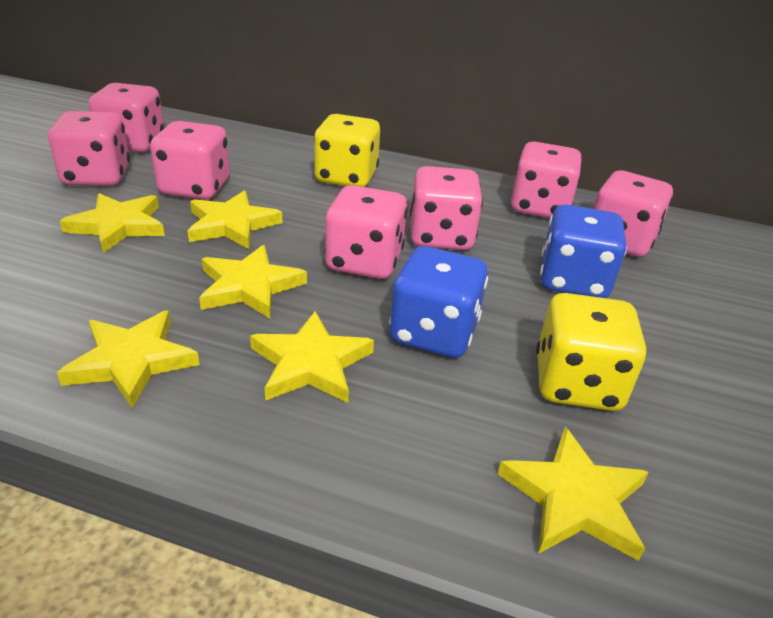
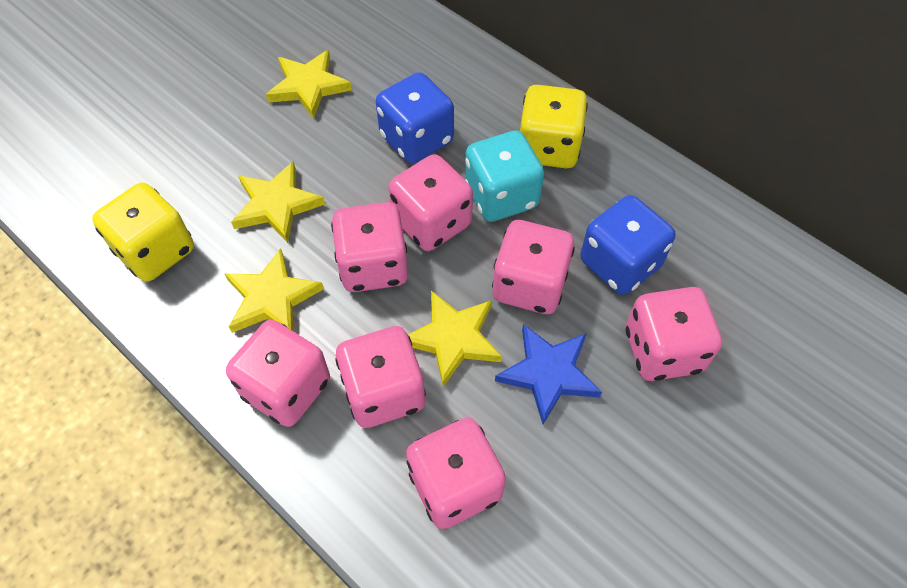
blue star: none = 0 -> [495,324,602,424] = 1
turquoise dice: none = 0 -> [465,130,544,222] = 1
yellow star: [57,310,200,409] [60,193,165,253] [188,191,283,249] [199,245,307,319] [250,311,374,403] [498,427,649,561] = 6 -> [225,248,324,333] [231,161,325,243] [266,50,352,119] [408,290,502,387] = 4

